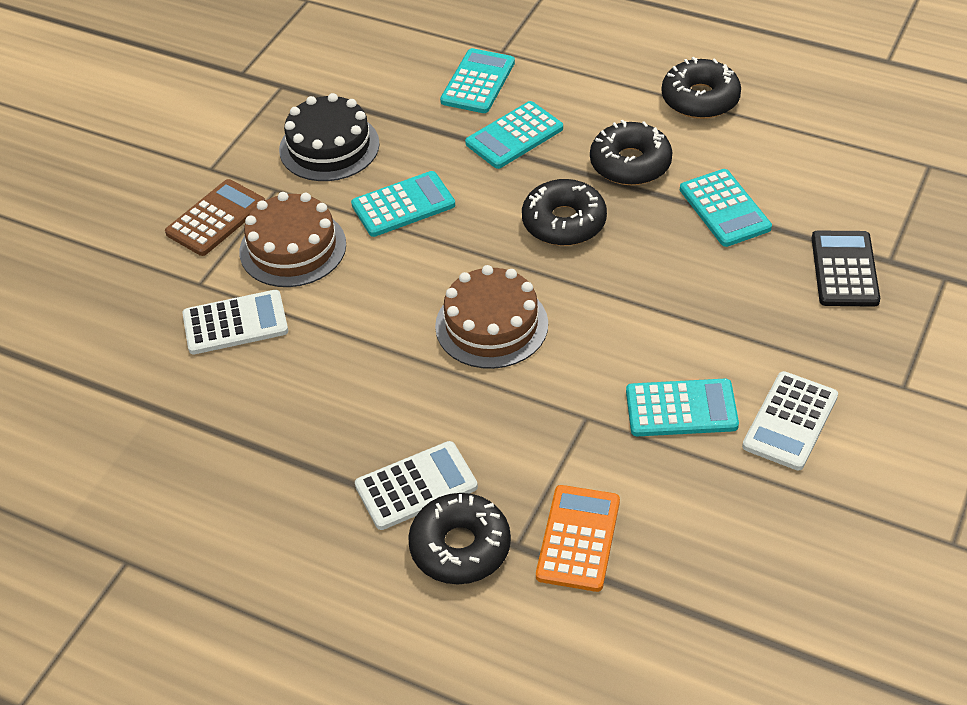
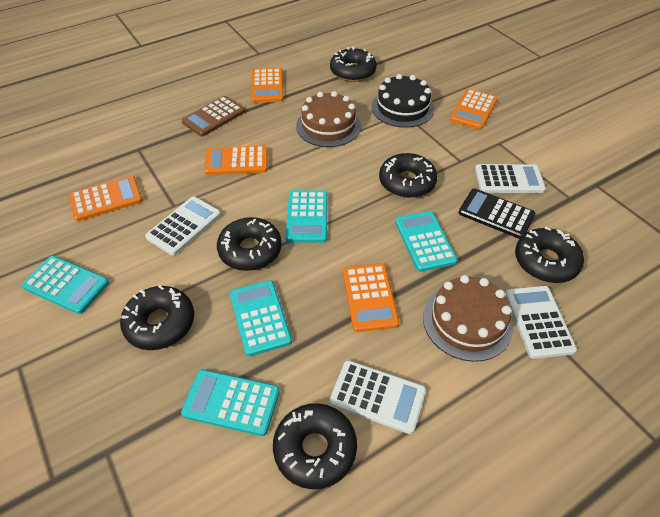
black donut: [408,493,511,584] [522,179,607,246] [590,120,672,185] [661,57,741,119] = 4 -> [120,285,194,350] [217,217,282,271] [273,403,357,489] [330,47,377,82] [379,153,437,198] [515,227,584,283] = 6
orange calculator: [536,485,620,592] = 1 -> [69,176,143,221] [204,146,268,175] [251,68,283,103] [343,263,399,332] [450,89,498,130] = 5
white calculator: [182,290,288,354] [355,441,478,530] [742,371,838,470] = 3 -> [145,196,221,256] [329,360,426,434] [475,164,546,193] [505,286,577,359] = 4

